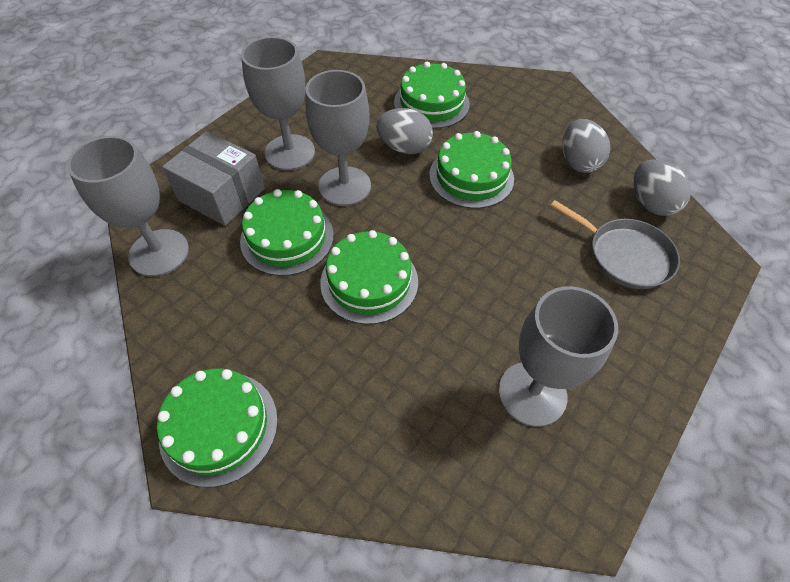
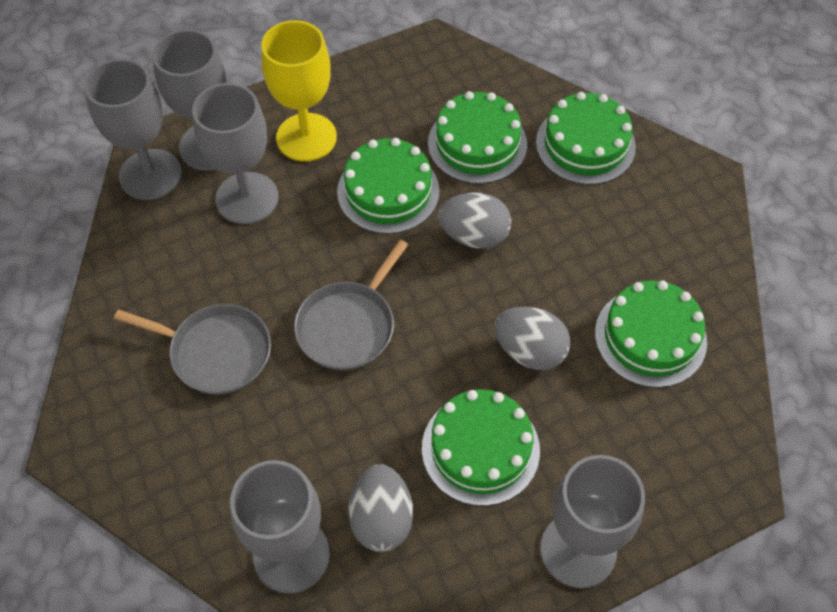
grey box: [162,131,265,226] = 1 -> none = 0
grey goblet: [67,136,189,277] [241,37,315,171] [306,70,371,206] [499,286,618,427] = 4 -> [84,59,182,200] [152,29,226,171] [192,83,279,224] [230,460,330,594] [540,455,645,588] = 5
grey pan: [550,200,680,289] = 1 -> [114,304,271,395] [294,240,408,370] = 2
yellow goblet: none = 0 -> [261,20,337,162] = 1

